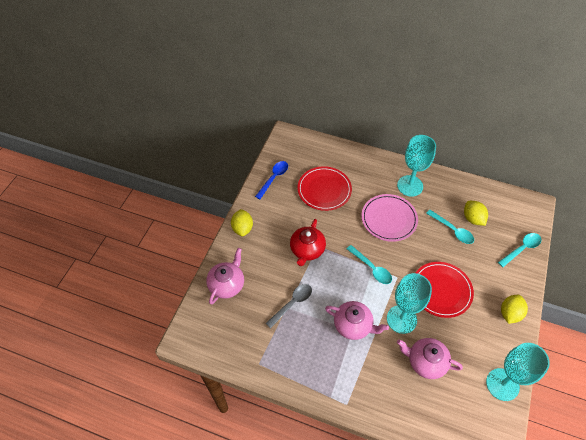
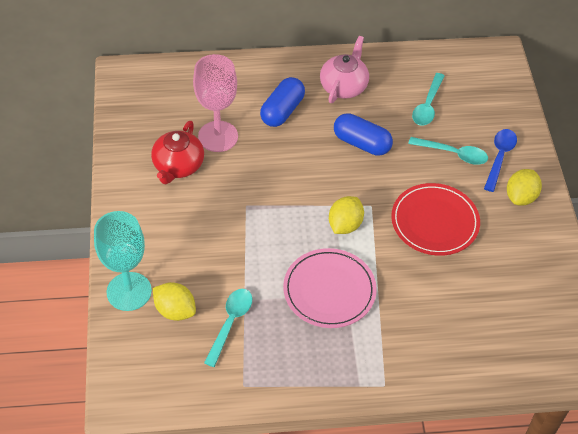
blue capsule: none = 0 -> [260,77,305,127] [334,113,393,156] = 2
grey spoon: [265,284,312,328] = 1 -> none = 0
pink goblet: none = 0 -> [193,54,238,152] = 1
pink teapot: [206,248,244,305] [325,301,389,340] [397,338,463,379] = 3 -> [320,36,369,103] = 1
red plate: [298,166,352,211] [416,262,474,318] = 2 -> [391,183,480,256] = 1
turquoise goblet: [387,273,432,334] [397,135,436,197] [486,343,550,401] = 3 -> [94,211,152,311] = 1

